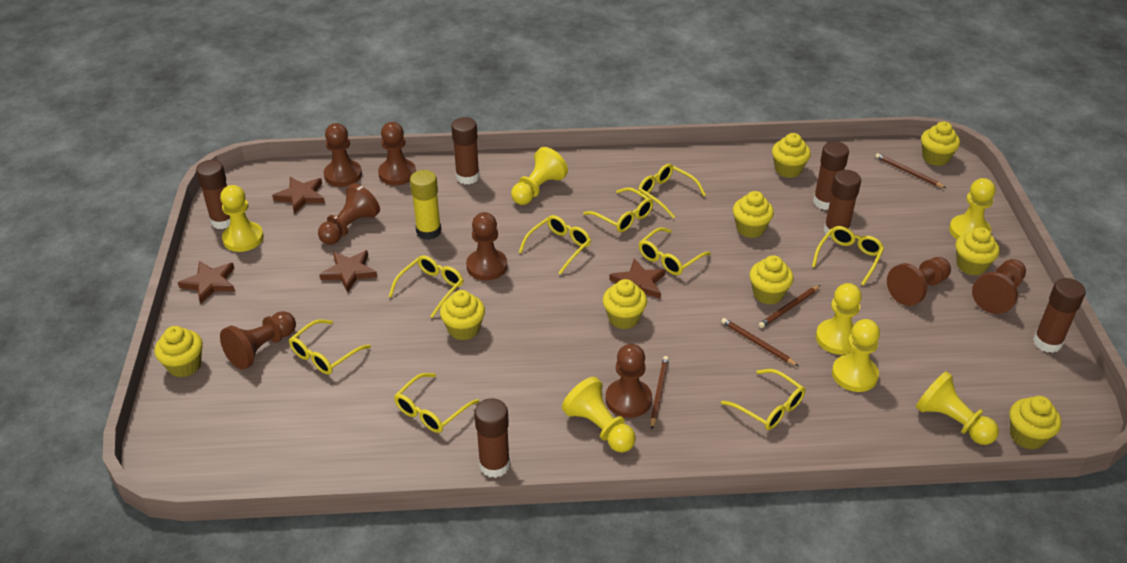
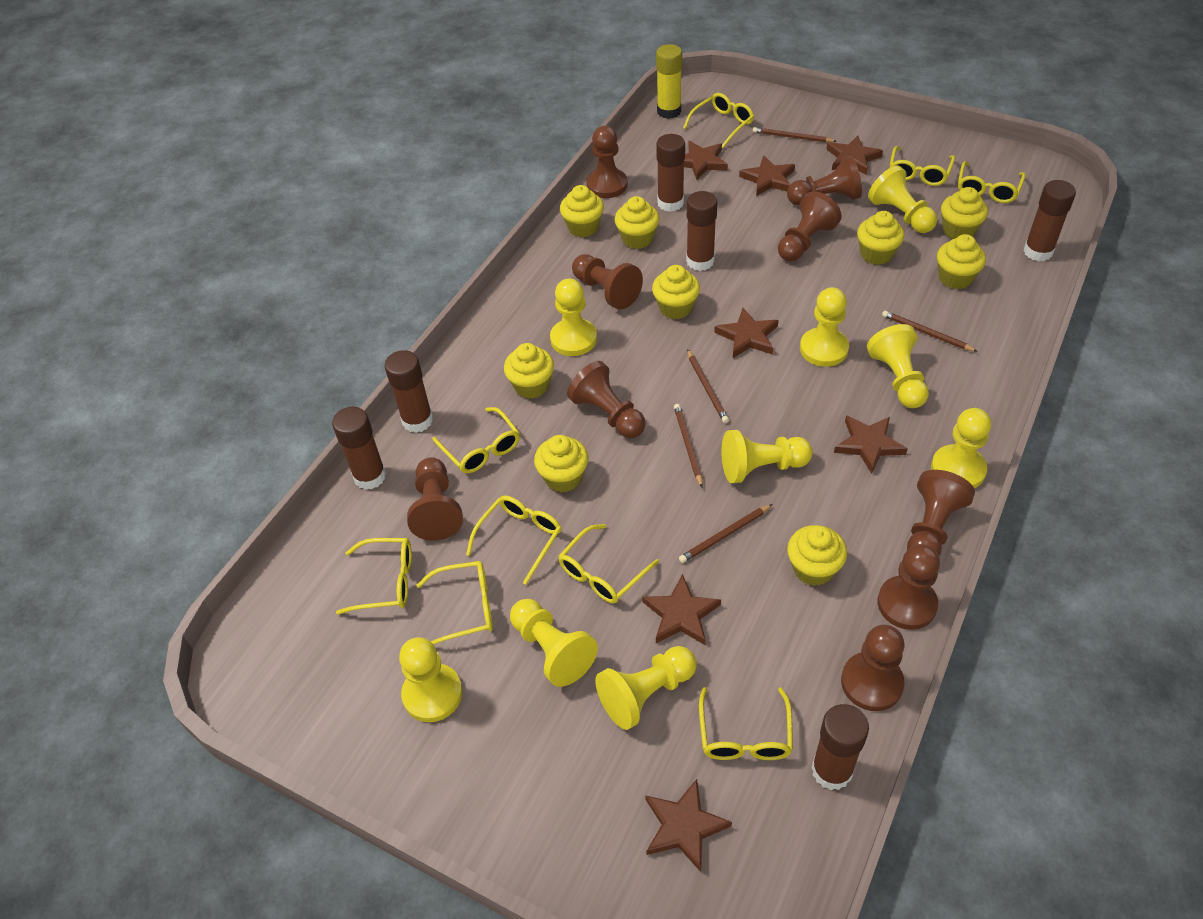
brown pawn: [220,311,296,370] [318,183,380,245] [324,123,362,187] [378,122,416,185] [466,212,508,280] [606,344,652,418] [887,257,951,306] [972,259,1026,314] = 8 -> [407,457,463,541] [567,361,646,438] [572,254,643,310] [586,126,628,198] [778,192,842,261] [787,156,862,206] [841,625,905,711] [878,544,940,630] [907,470,975,556] = 9
brown pencil: [650,356,669,430] [721,318,798,366] [758,285,820,328] [875,153,946,188] = 4 -> [674,404,703,487] [679,504,772,563] [687,349,729,423] [753,127,836,142] [882,311,978,352] = 5
brown star: [178,261,235,304] [272,177,325,214] [319,250,377,292] [609,259,665,299] = 4 -> [642,574,721,645] [645,779,732,872] [684,141,728,180] [714,308,779,358] [739,155,795,196] [826,136,883,175] [834,415,908,474] = 7
yellow pawn: [220,185,264,252] [511,147,568,205] [562,377,636,452] [816,283,862,355] [832,319,880,392] [916,371,999,445] [949,178,996,239] = 7 -> [399,637,463,722] [510,599,598,687] [550,278,597,356] [595,646,697,730] [722,430,813,483] [800,287,849,367] [867,324,929,408] [868,166,937,233] [931,408,991,489] = 9

